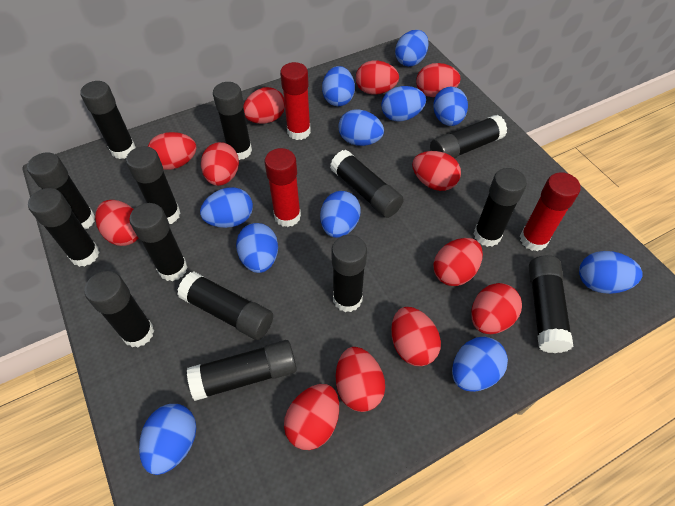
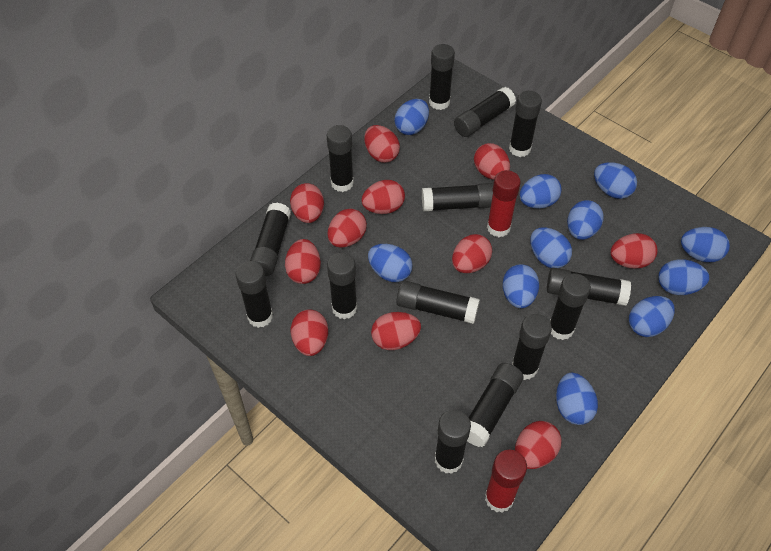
red egg: [95,200,139,246] [147,132,196,170] [201,142,239,186] [243,87,285,124] [284,384,339,450] [336,347,385,412] [356,60,399,94] [391,307,441,366] [412,151,461,191] [416,63,461,97] [433,238,483,286] [471,283,522,334] = 12 -> [285,239,321,284] [290,183,324,223] [291,309,328,356] [328,209,367,248] [361,180,405,214] [364,125,400,163] [371,312,421,350] [452,234,492,273] [474,143,510,180] [515,421,562,469] [610,233,657,269] = 11
red glue stick: [265,148,301,227] [280,62,311,140] [520,172,581,251] = 3 -> [485,450,527,513] [487,170,521,237] = 2

